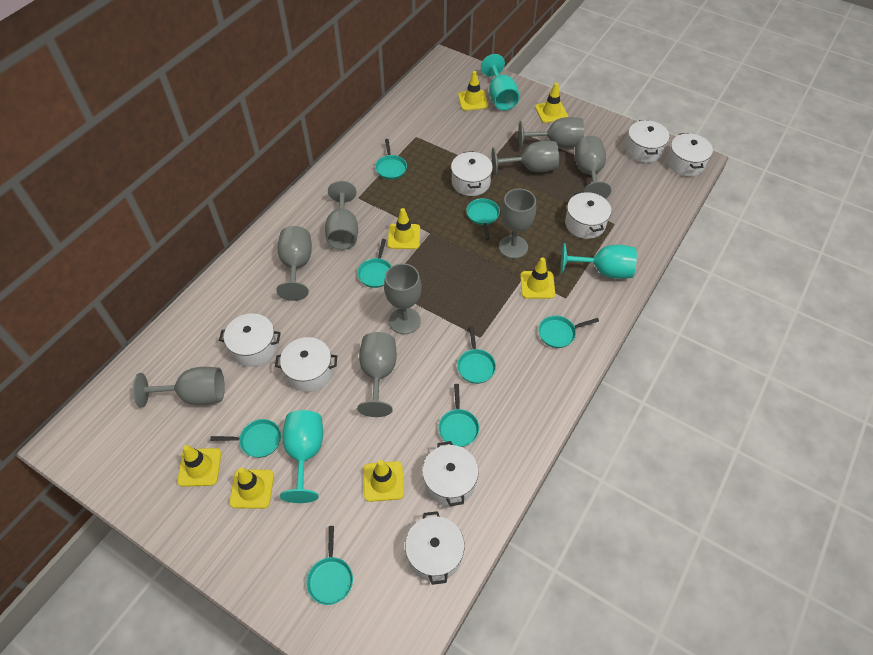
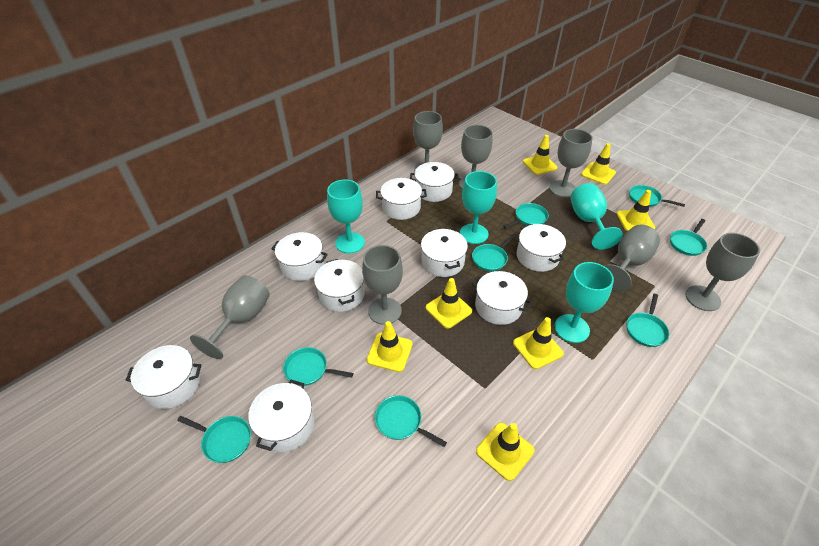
grey goblet: [133,367,225,408] [276,226,312,301] [325,181,358,250] [357,332,397,417] [384,263,422,334] [492,141,559,176] [499,188,536,259] [519,117,584,148] [575,136,611,199] = 9 -> [190,275,270,359] [362,245,403,325] [413,111,443,172] [459,125,492,189] [549,129,593,197] [604,225,660,291] [686,233,760,311] = 7
turquoise goblet: [280,410,323,503] [481,54,520,110] [561,243,637,279] = 3 -> [327,180,365,253] [460,171,497,244] [554,262,614,343] [570,183,623,250] = 4
white pot: [219,313,281,367] [275,337,337,392] [405,511,465,585] [422,441,479,506] [451,151,493,196] [565,191,611,239] [625,120,669,163] [667,133,713,177] = 8 -> [126,345,201,409] [248,380,315,452] [271,232,328,281] [314,259,365,312] [376,178,427,220] [410,162,459,202] [421,228,468,277] [472,271,532,325] [516,224,566,272] = 9

